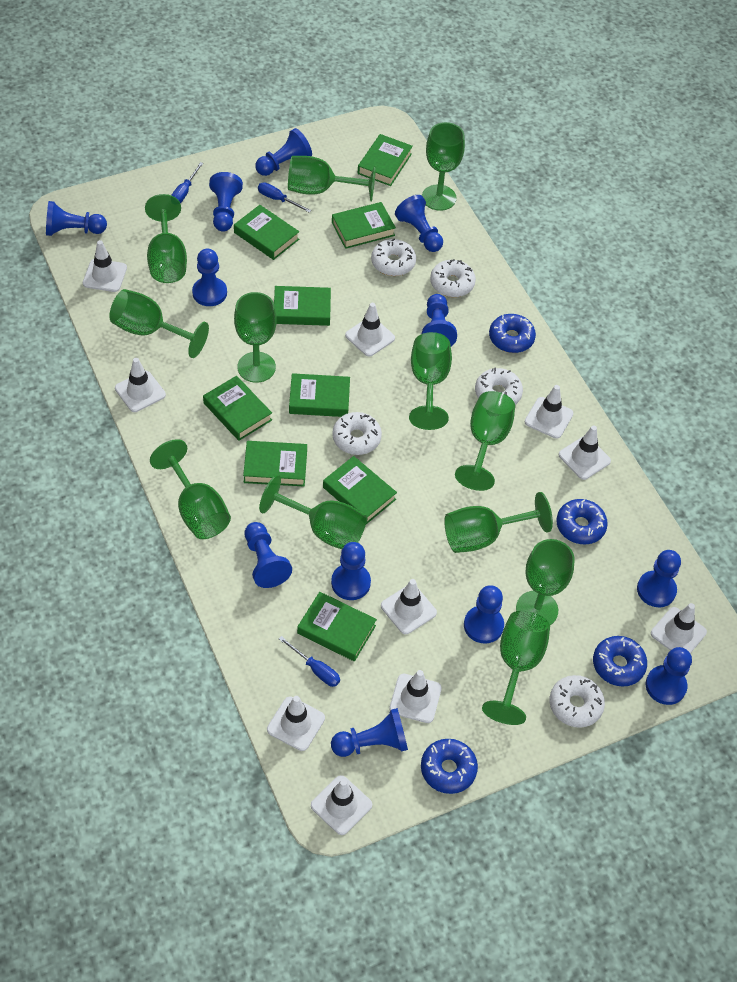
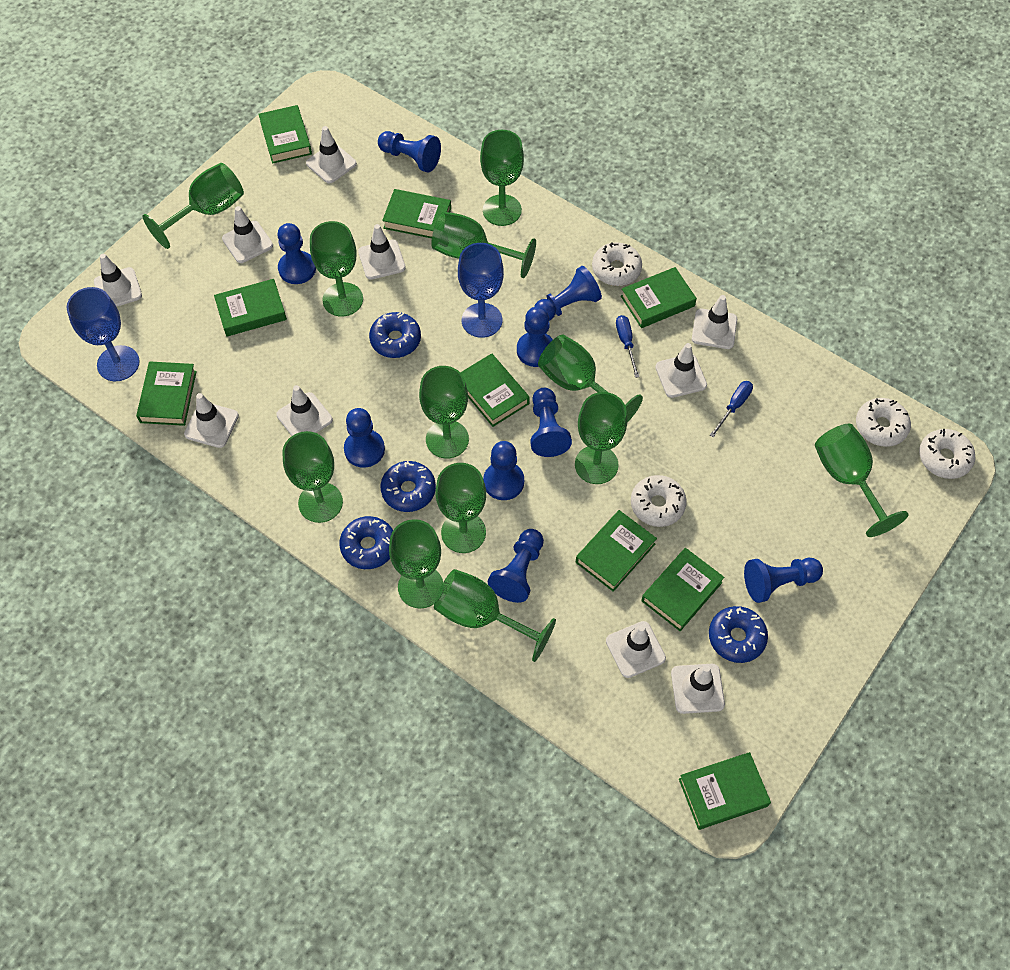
blue goblet: none = 0 -> [67,287,140,381] [458,243,504,338] = 2
blue pawn: [46,201,107,236] [192,248,227,306] [209,172,243,232] [244,522,292,588] [255,128,312,176] [331,542,371,600] [331,708,408,757] [395,195,443,252] [422,294,457,346] [464,585,504,644] [637,550,681,607] [646,647,692,705] = 12 -> [277,223,316,284] [344,408,385,468] [378,131,441,172] [483,441,524,500] [488,529,544,603] [517,307,553,367] [530,388,572,457] [534,266,602,321] [744,558,823,603] = 9
blue screwdriver: [171,162,203,203] [258,182,311,213] [279,636,340,687] = 3 -> [616,315,639,378] [710,381,753,437] = 2
white donut: [332,412,382,455] [371,239,416,276] [430,259,476,297] [475,367,523,405] [549,675,605,728] = 5 -> [592,242,642,286] [631,475,687,527] [856,398,911,447] [919,429,975,479] = 4

